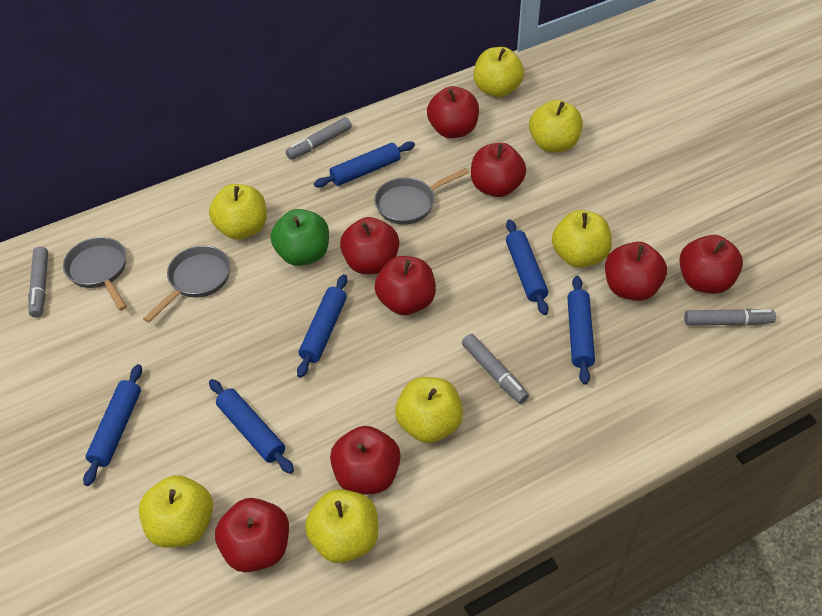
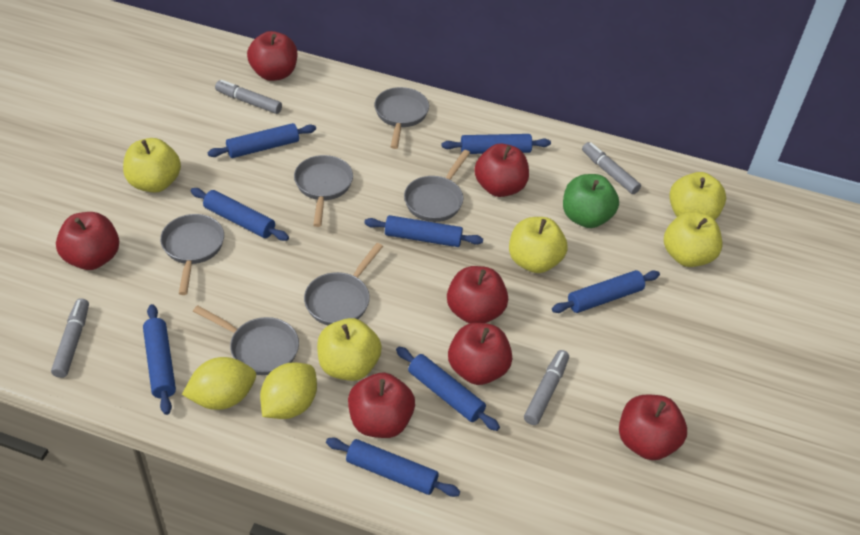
blue rolling pin: [83,364,142,486] [209,379,294,474] [297,274,347,378] [314,141,415,188] [506,220,548,315] [567,276,595,385] = 6 -> [143,304,176,415] [191,188,289,241] [207,123,316,158] [326,437,460,497] [364,215,483,247] [396,347,500,431] [441,134,551,154] [552,270,660,313] = 8
grey pan: [63,237,127,311] [143,246,231,323] [374,168,469,225] = 3 -> [160,214,224,295] [193,305,299,375] [294,155,353,227] [304,243,383,325] [374,87,429,149] [404,150,470,222] = 6
red apple: [215,498,289,572] [330,426,401,495] [340,217,399,274] [374,256,436,315] [427,86,479,138] [471,143,526,197] [605,242,667,301] [679,235,743,294] = 8 -> [56,212,119,270] [247,31,297,81] [348,373,415,438] [447,266,508,324] [448,323,512,385] [474,144,529,197] [619,394,687,460] = 7
yellow apple: [139,475,213,548] [209,184,267,240] [305,489,378,563] [395,377,463,443] [474,47,524,97] [529,100,583,152] [552,210,612,268] = 7 -> [123,138,181,193] [317,318,382,381] [509,217,567,273] [664,211,722,267] [669,172,726,220] = 5
yellow lemon: none = 0 -> [182,357,256,410] [260,362,317,419] = 2

